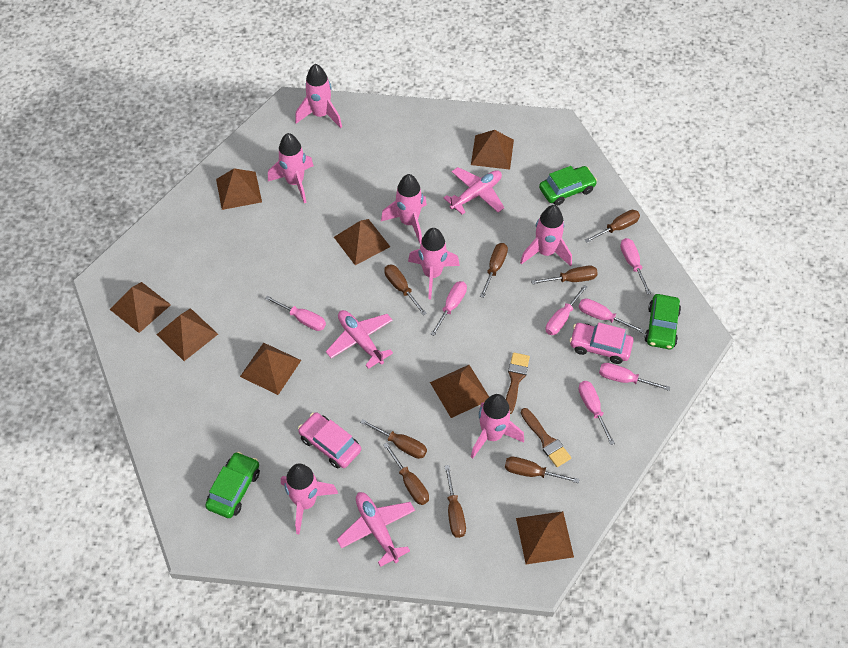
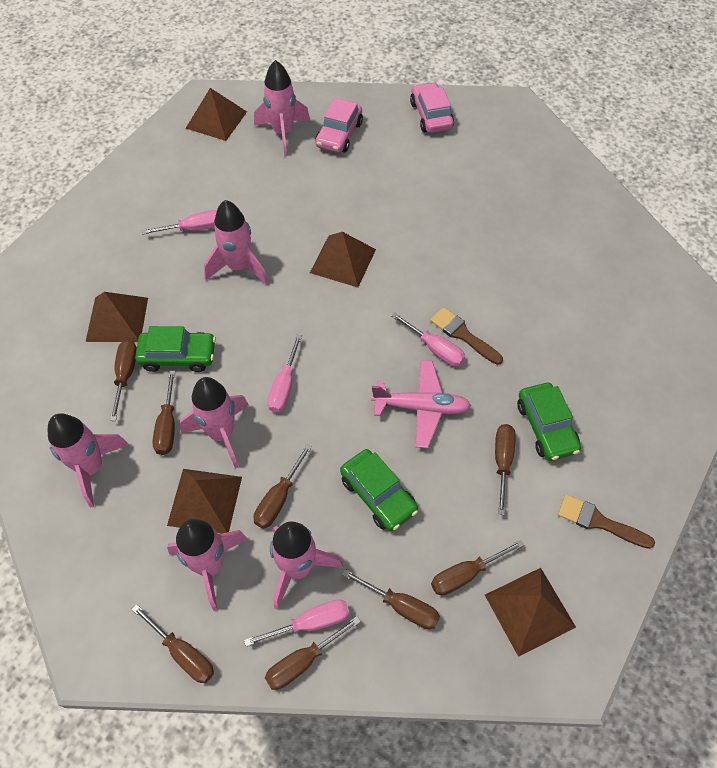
brown pyramid: [110,282,171,333] [156,308,218,361] [216,169,262,210] [240,343,301,395] [334,219,390,265] [430,365,489,418] [471,130,514,170] [516,511,574,564] = 8 -> [85,292,148,342] [167,469,242,534] [186,88,247,141] [310,232,376,287] [485,568,576,657] = 5
pink plane: [326,310,393,369] [337,492,415,567] [443,167,505,215] = 3 -> [371,360,471,448] = 1
pink rocket: [268,133,314,203] [281,463,338,535] [295,64,342,128] [381,174,427,244] [408,228,460,299] [471,394,524,459] [520,205,572,267] = 7 -> [48,413,129,507] [167,519,247,611] [180,377,249,469] [204,200,268,285] [254,60,310,156] [270,522,343,610] = 6
pink screwdriver: [265,295,326,331] [430,281,467,336] [546,285,587,335] [578,381,615,445] [579,298,644,333] [599,363,670,391] [620,238,651,294] = 7 -> [142,210,217,235] [244,599,350,646] [267,334,302,413] [391,312,465,366] = 4

